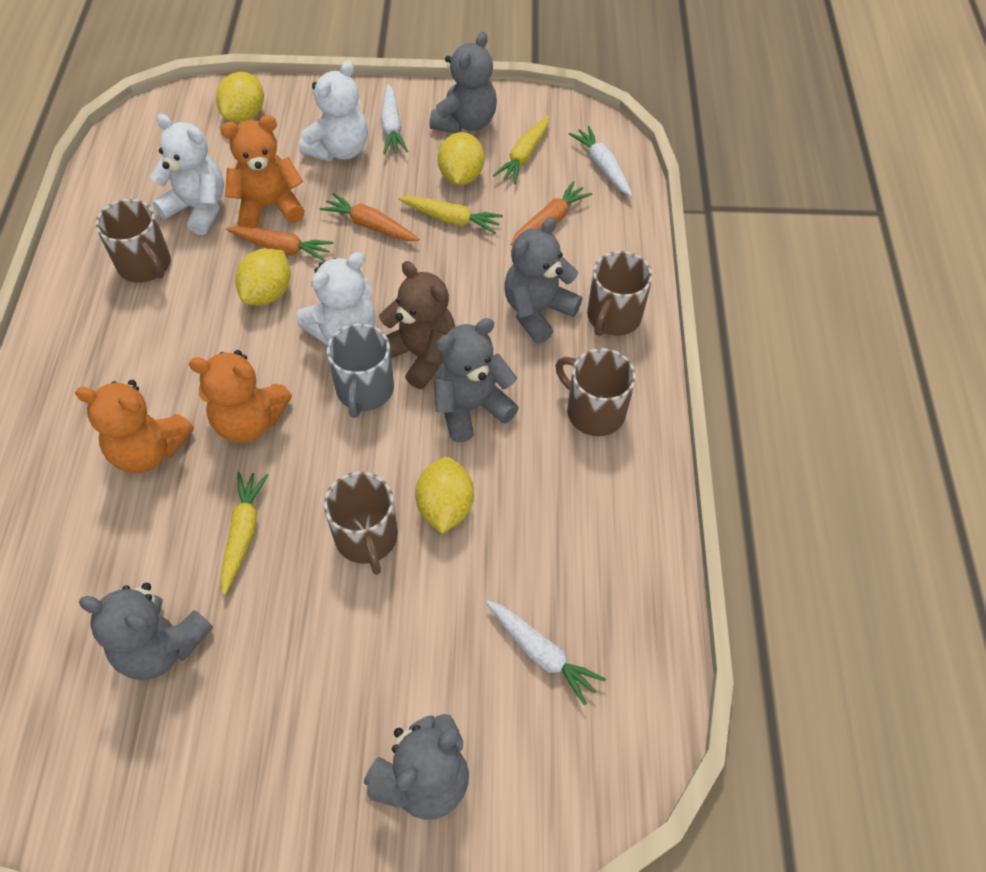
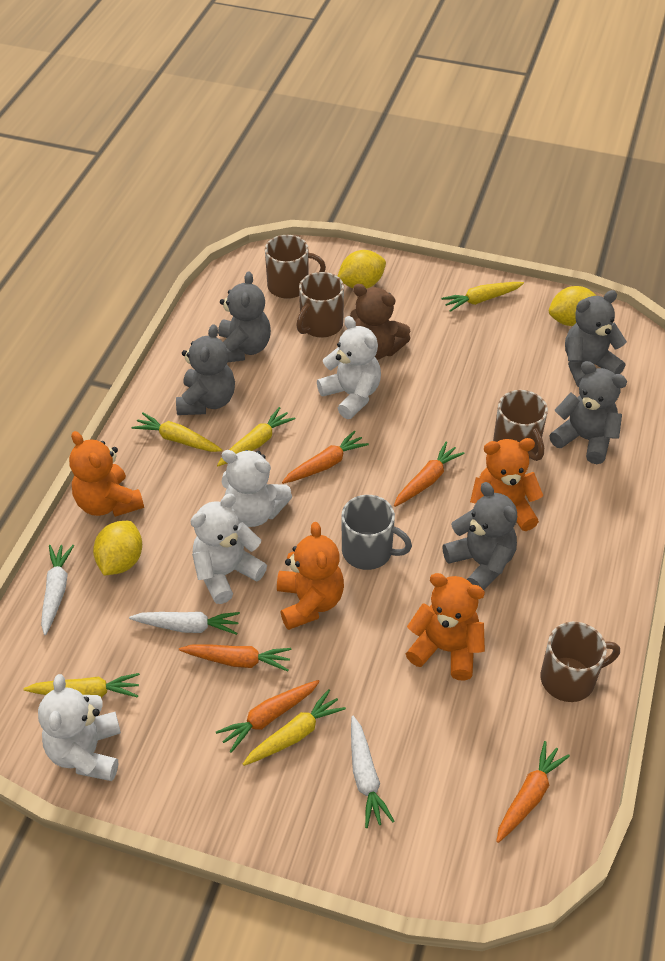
orange carrot: [226,226,334,262] [320,193,419,241] [510,181,592,245] = 3 -> [179,645,292,672] [216,680,320,753] [282,430,369,484] [394,442,465,507] [496,741,570,843] = 5
orange teddy bear: [75,380,194,474] [189,350,292,443] [221,115,305,228] = 3 -> [69,431,144,517] [277,522,344,630] [406,573,485,681] [470,438,543,531] = 4
white teddy bear: [150,114,224,235] [296,252,376,344] [299,60,368,161] = 3 -> [38,674,121,781] [191,494,267,604] [222,450,292,527] [317,316,381,419] = 4
yellow carrot: [220,472,268,595] [398,196,503,234] [493,116,549,184] = 3 -> [23,673,140,698] [132,413,222,452] [217,407,295,466] [243,689,346,766] [441,282,524,312] = 5
yellow lemon: [216,72,264,122] [235,249,291,305] [415,457,474,534] [438,132,484,185] = 4 -> [93,521,142,575] [338,250,386,289] [549,286,597,326] = 3

